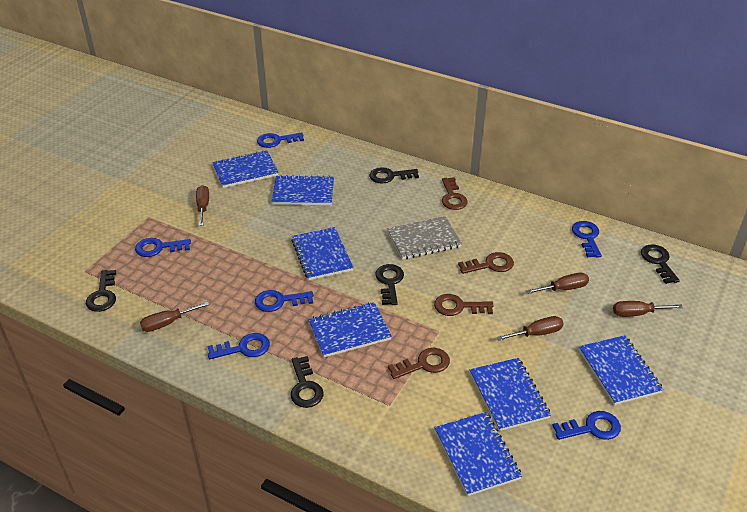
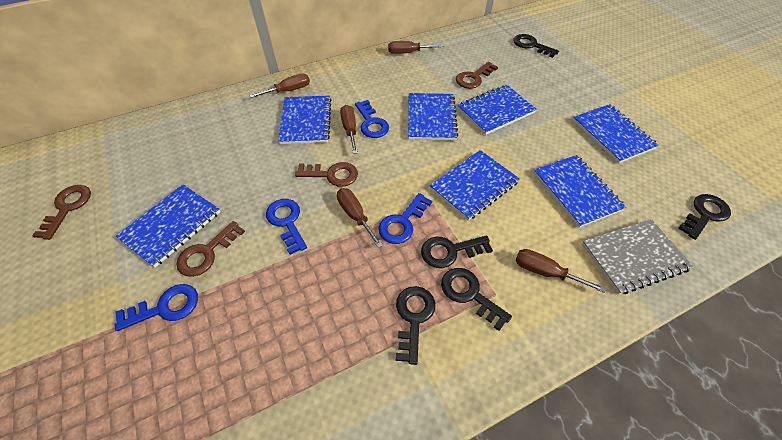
blue key: [135,238,191,257] [208,333,270,359] [255,290,313,312] [257,133,304,148] [552,411,621,440] [572,221,602,258] = 6 -> [114,284,198,331] [266,199,307,255] [355,100,389,138] [378,193,432,244] = 4

